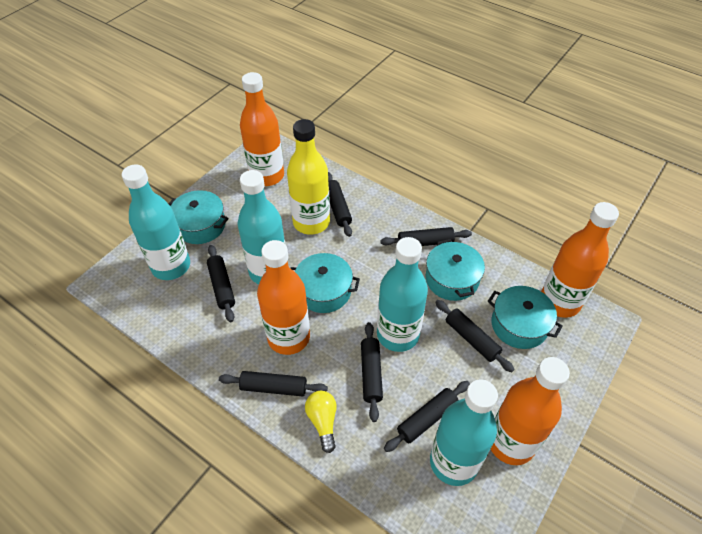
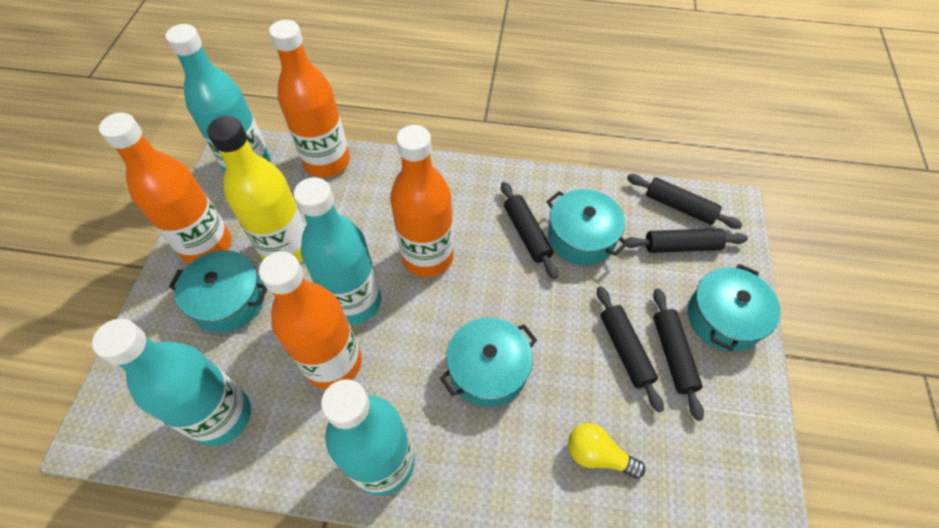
black rolling pin: [207,245,235,322] [219,371,328,396] [328,172,352,237] [361,322,383,422] [380,227,472,246] [384,381,470,452] [435,300,515,372] = 7 -> [501,182,558,279] [597,286,664,413] [625,228,748,253] [627,174,743,229] [653,289,704,421] = 5

